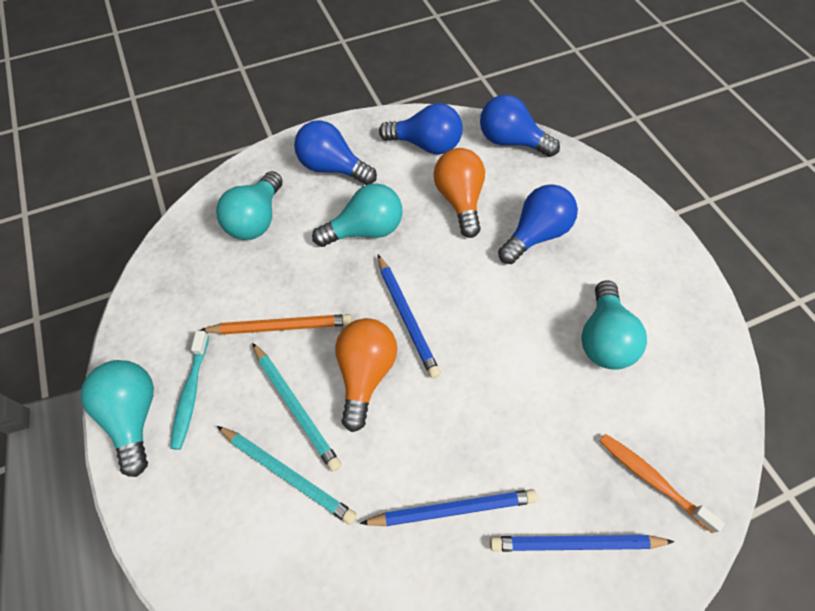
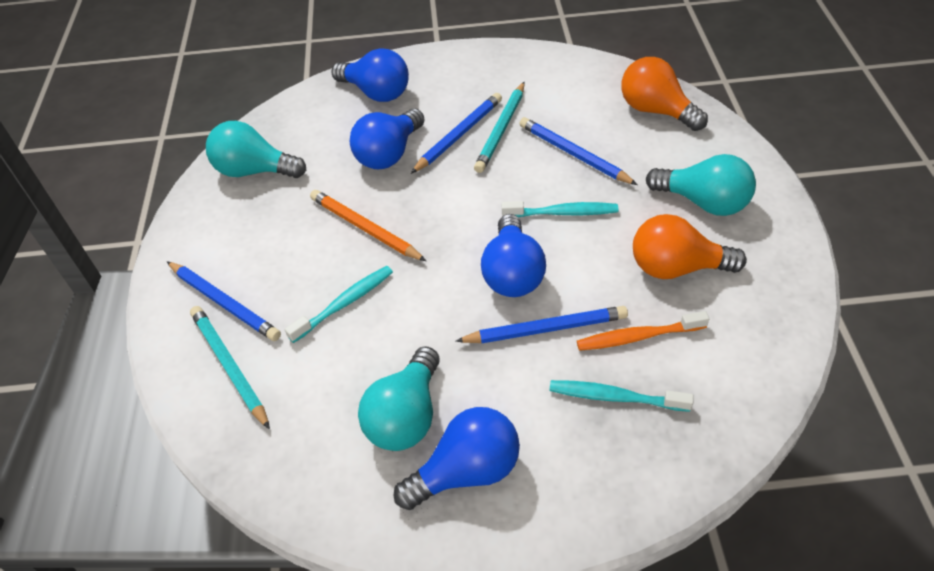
blue pencil: [360,489,537,526] [378,255,440,378] [490,535,674,552] = 3 -> [166,261,281,341] [411,93,502,174] [455,306,628,344] [519,117,638,185] = 4
turquoise light bulb: [80,360,154,477] [216,171,283,240] [312,183,402,247] [581,280,647,370] = 4 -> [206,121,306,178] [358,346,440,451] [646,154,756,216] = 3
turquoise toothbrush: [170,331,209,450] = 1 -> [285,266,393,343] [502,201,619,217] [549,380,694,412] = 3

